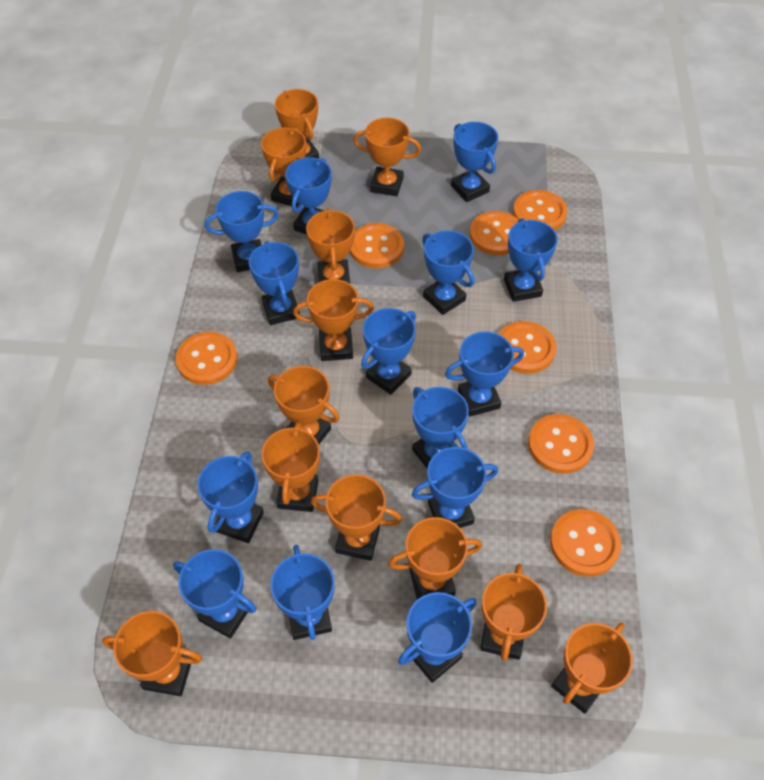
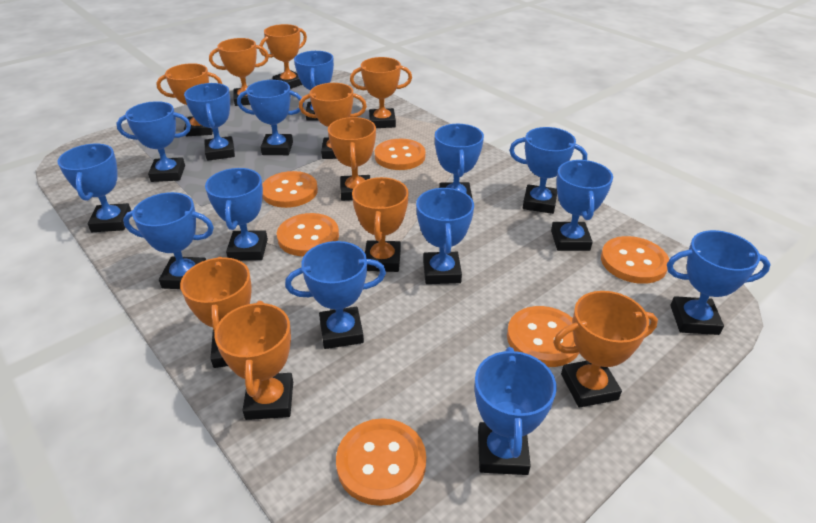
orange button: [176,332,237,385] [350,223,404,268] [470,211,519,255] [499,321,556,374] [513,190,567,230] [528,414,594,474] [550,509,621,577] = 7 -> [262,171,318,208] [277,213,339,257] [336,418,426,506] [375,139,426,170] [507,306,579,367] [601,236,669,284] = 6
orange trophy: [102,611,202,696] [261,128,306,208] [261,422,320,512] [268,366,339,444] [275,89,319,159] [293,279,374,361] [306,209,355,284] [311,474,402,561] [353,118,421,196] [388,517,482,600] [480,564,547,661] [551,622,633,714] = 12 -> [156,63,222,136] [180,257,252,368] [209,38,269,106] [214,301,293,420] [259,24,307,89] [299,83,367,159] [328,117,376,201] [350,57,412,128] [352,177,409,272] [553,291,658,408] = 10

